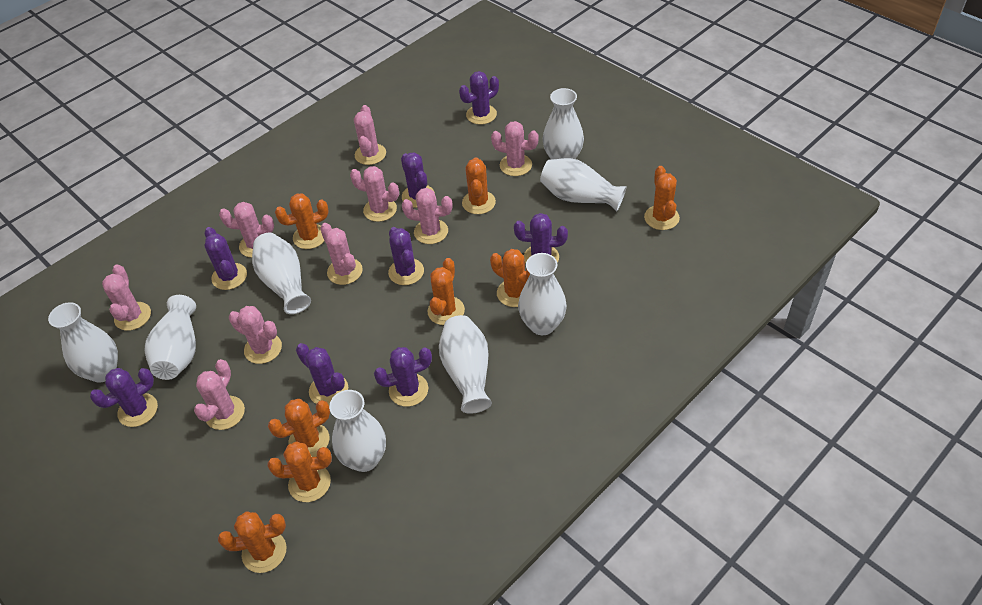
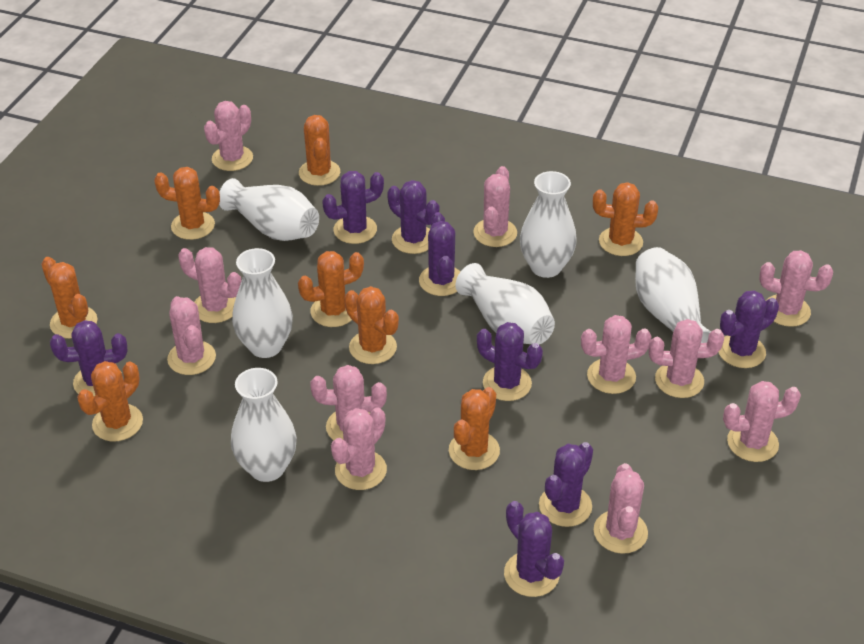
pink cactus: [102,264,151,331] [194,359,245,430] [219,202,274,258] [229,306,282,364] [320,223,363,285] [350,166,399,222] [354,105,386,165] [402,188,452,244] [491,121,539,176] = 9 -> [167,296,216,375] [178,247,241,323] [204,101,253,171] [310,365,387,441] [331,408,387,490] [473,166,517,247] [581,315,652,394] [594,463,648,554] [649,319,724,398] [723,381,801,462] [759,250,833,327] = 11
white vase: [48,302,118,383] [145,295,196,380] [252,233,311,314] [329,390,386,472] [439,315,492,414] [518,253,567,335] [540,158,627,211] [543,88,584,159] = 8 -> [219,178,319,241] [231,368,297,482] [232,248,293,358] [455,263,555,344] [520,171,577,278] [635,247,711,343] = 6

